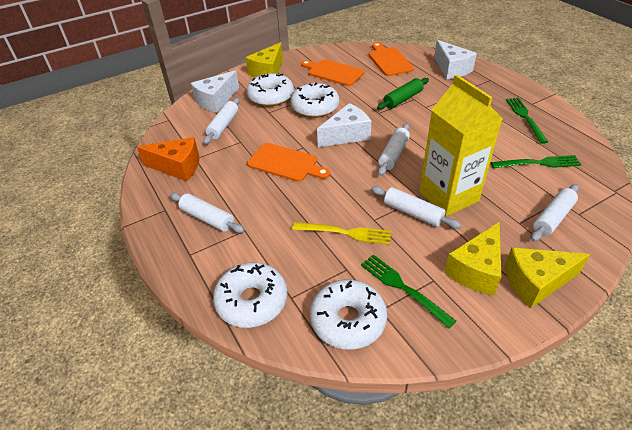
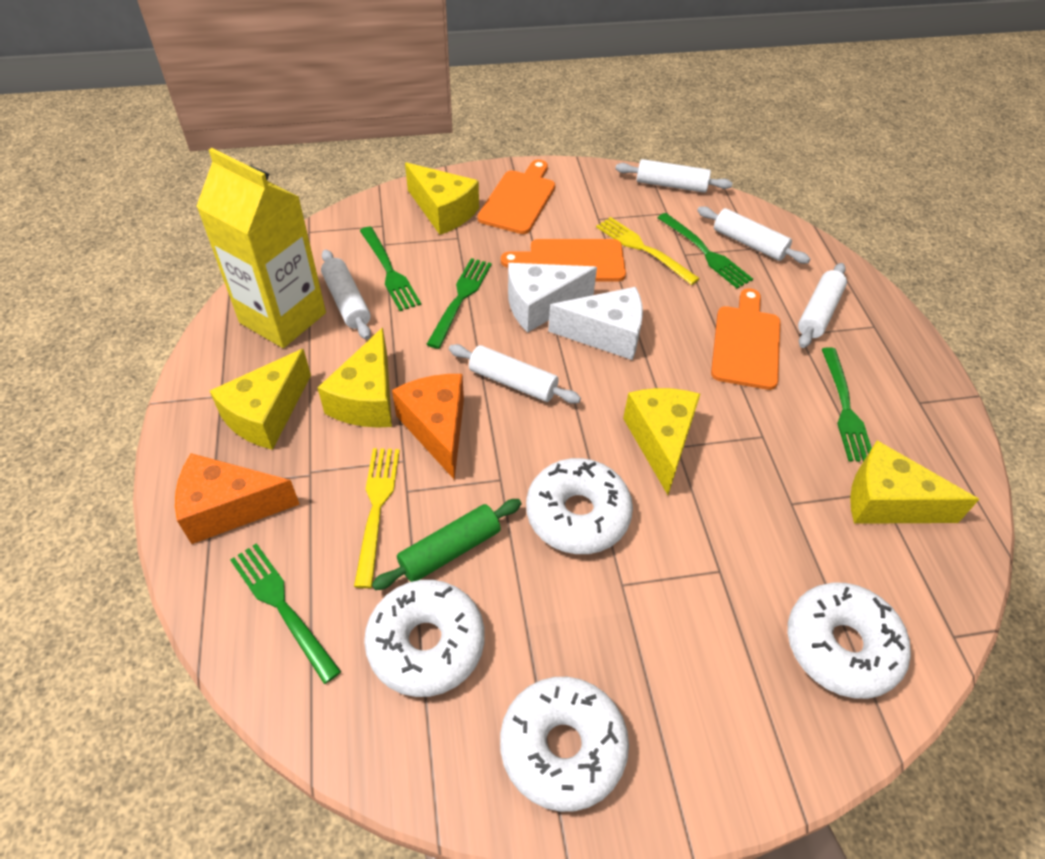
green fork: [361,254,456,328] [491,155,581,168] [506,98,548,144] = 3 -> [230,543,341,684] [360,227,421,311] [426,258,492,349] [658,213,753,288] [822,347,872,462] = 5
orange cheese: [137,137,199,181] = 1 -> [175,453,300,544] [392,374,464,480] = 2
white cheese: [191,70,239,113] [317,103,371,147] [434,40,477,79] = 3 -> [508,263,597,332] [548,287,643,360] = 2
yellow cheese: [245,42,283,78] [444,222,501,296] [504,247,590,308] = 3 -> [210,349,311,450] [317,328,392,428] [405,162,479,235] [623,388,700,495] [850,440,979,524] = 5
yellow fork: [292,222,391,245] = 1 -> [354,448,400,588] [596,217,700,285] = 2

